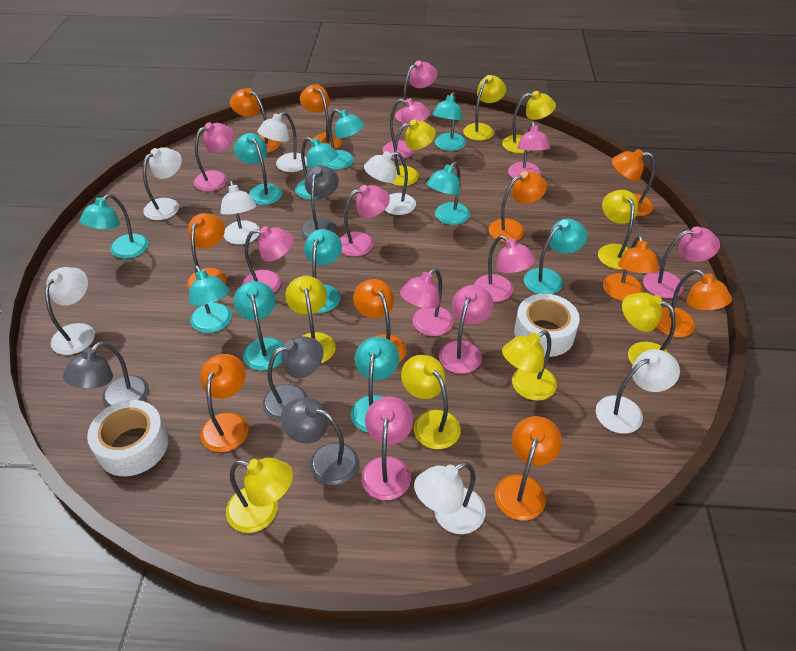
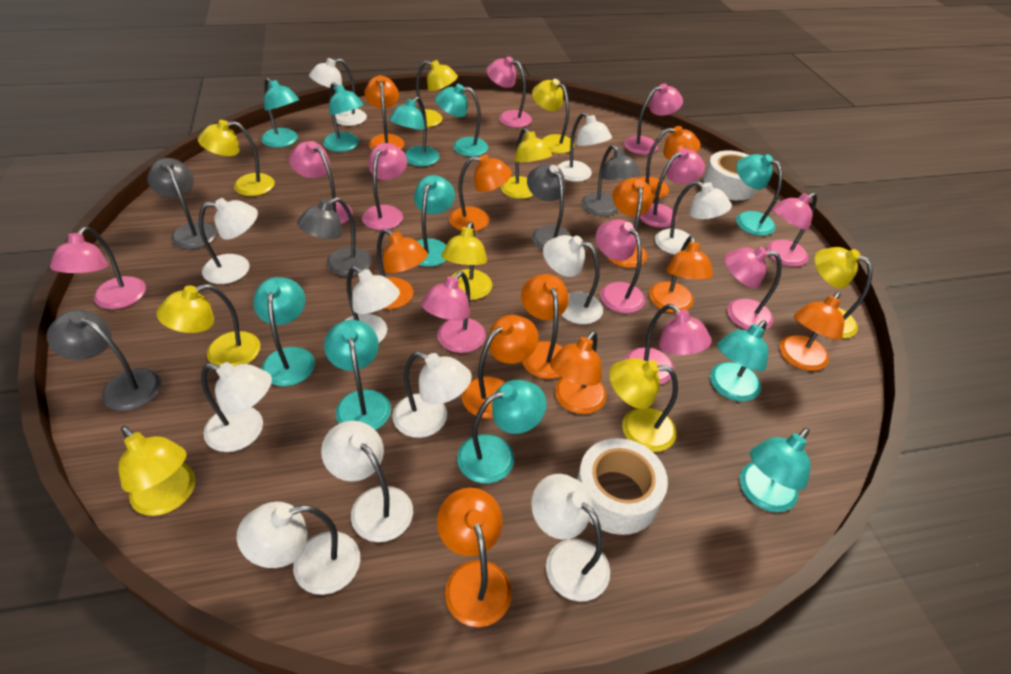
grey lamp: [63,342,149,407] [262,336,324,421] [281,397,359,485] [301,165,339,239] = 4 -> [47,309,161,411] [147,158,217,249] [297,197,371,276] [527,164,571,249] [581,145,640,216] = 5
orange lamp: [187,213,227,290] [200,354,248,452] [230,88,280,153] [300,84,342,149] [353,279,406,362] [488,171,547,242] [495,416,562,520] [603,235,659,301] [612,149,655,216] [656,269,732,337] = 10 -> [364,75,404,150] [377,229,428,309] [437,488,512,627] [449,154,512,231] [462,315,539,418] [521,274,569,379] [550,331,607,414] [607,178,653,268] [639,126,701,199] [649,236,713,313] [780,292,844,371] = 11
white lamp: [45,267,95,355] [143,147,182,220] [220,181,260,245] [257,112,307,172] [364,151,416,215] [414,462,486,534] [596,349,680,434] = 7 -> [199,198,258,284] [201,362,272,452] [237,502,360,595] [309,58,367,126] [321,421,413,542] [344,266,400,343] [392,352,472,438] [531,474,610,602] [543,235,603,324] [557,112,612,182] [655,181,732,254] = 11

